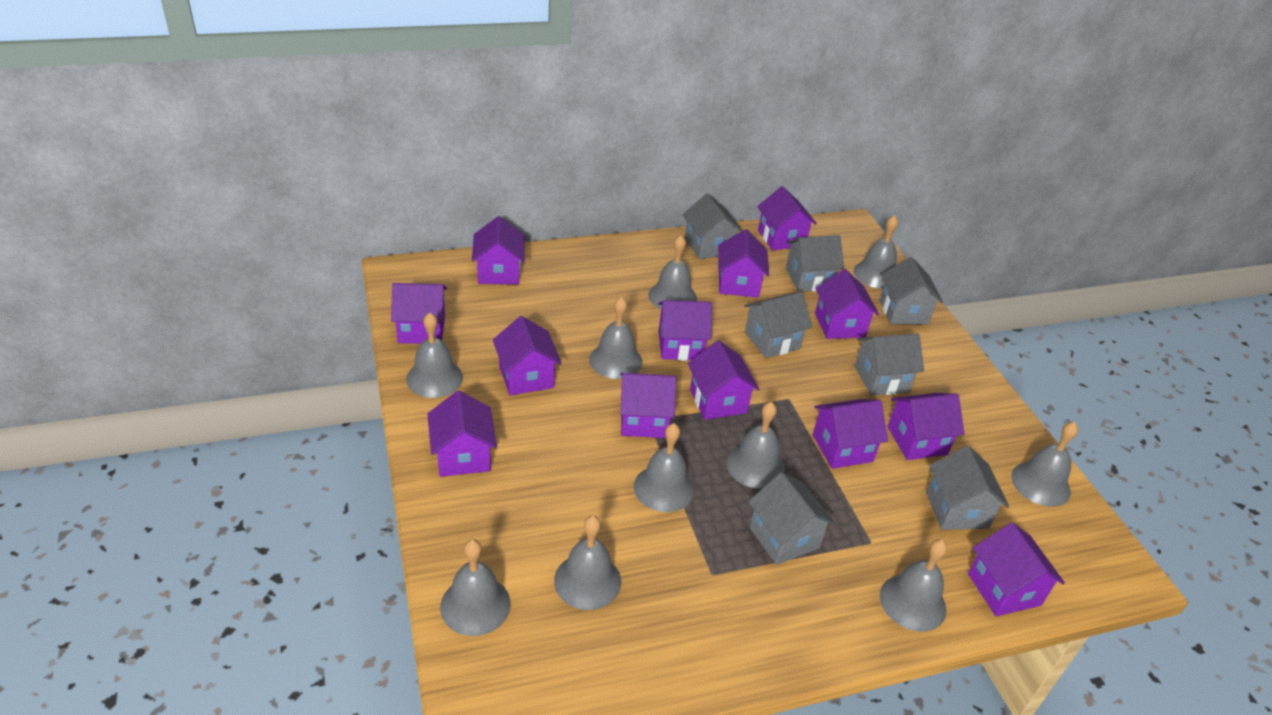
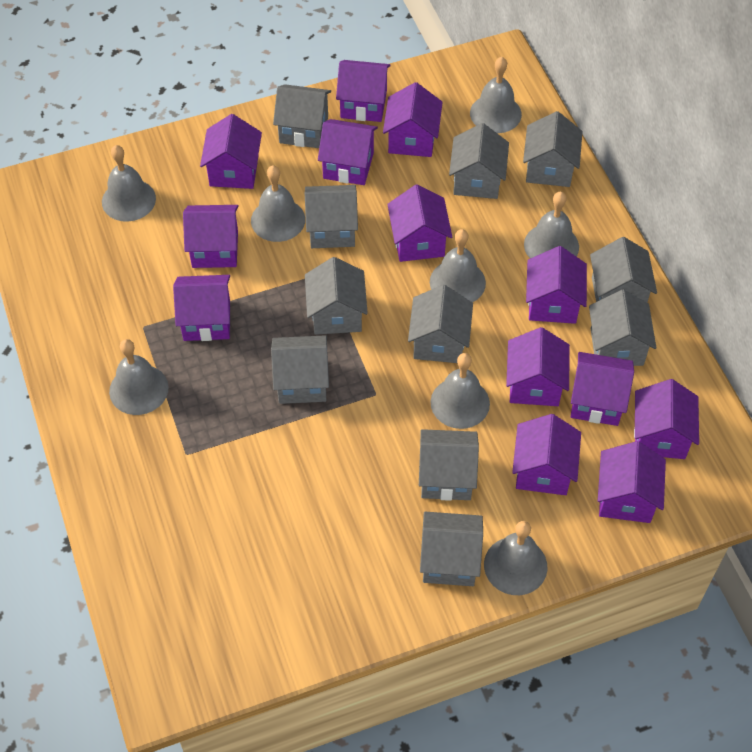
grey bell: [406,313,463,398] [440,539,511,636] [554,515,621,610] [589,297,642,379] [634,423,694,512] [648,235,697,309] [726,402,785,489] [853,215,898,289] [880,539,947,632] [1011,422,1078,507] = 10 -> [102,145,156,222] [109,339,169,415] [251,165,305,242] [430,229,486,302] [430,353,490,429] [470,57,522,133] [484,521,547,595] [524,192,579,258] = 8
grey house: [683,193,743,259] [744,292,812,358] [748,472,836,565] [786,235,844,292] [855,334,924,396] [879,257,943,325] [926,446,1009,530] = 7 -> [271,335,329,404] [273,84,331,148] [305,185,358,248] [305,257,368,335] [408,285,473,363] [419,429,479,501] [420,512,483,586] [449,123,509,199] [523,111,583,187] [589,289,656,366] [590,237,657,303] = 11

